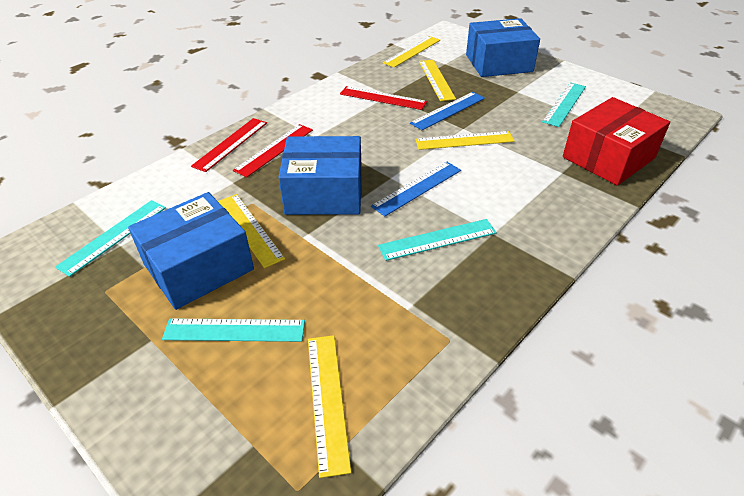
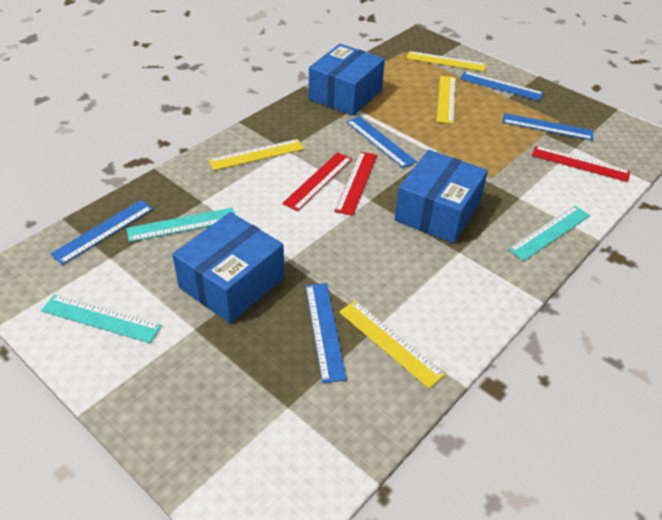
blue ruler: [371,162,461,216] [410,92,485,130] = 2 -> [50,200,153,265] [306,283,347,383] [346,116,417,168] [460,72,544,101] [502,113,593,140] = 5
red box: [563,97,670,186] = 1 -> none = 0
turquoise ruler: [55,200,166,277] [162,318,305,342] [378,219,497,261] [542,82,586,127] = 4 -> [41,294,162,343] [127,208,235,242] [508,205,590,261] = 3
yellow ruler: [218,194,285,268] [308,335,351,478] [383,36,440,68] [415,131,515,150] [419,60,456,101] = 5 -> [208,139,304,171] [339,300,445,389] [406,51,486,72] [437,76,456,124] = 4

